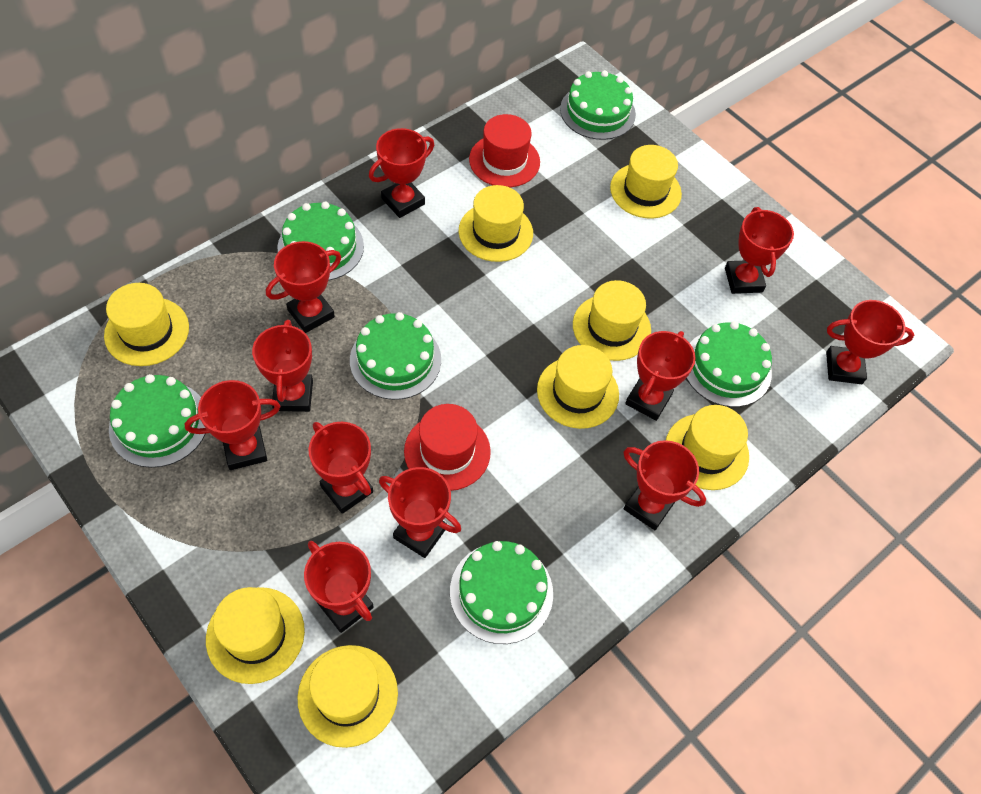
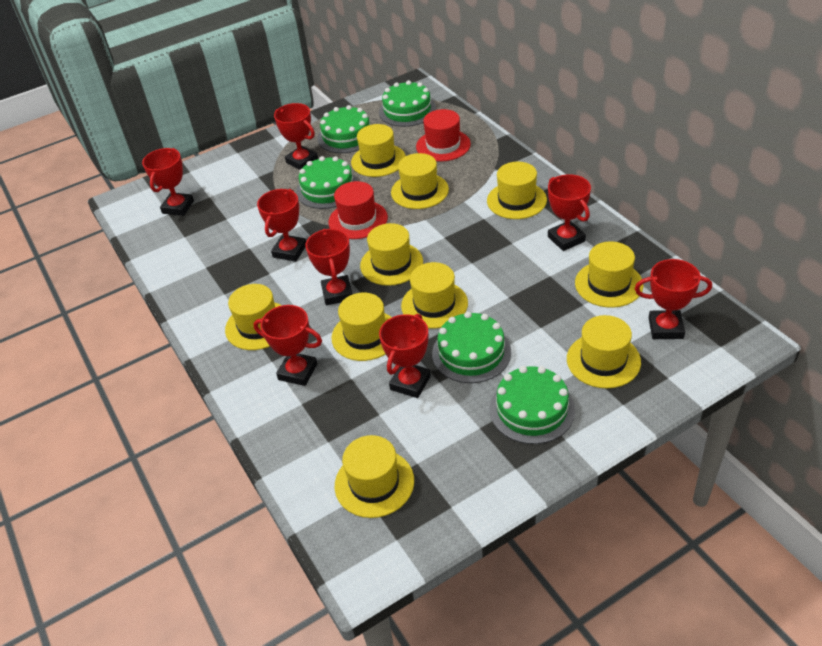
green cake: [109,374,205,468] [277,202,364,281] [350,312,441,400] [450,541,553,644] [560,70,636,140] [686,321,772,407] = 6 -> [296,156,358,209] [318,105,372,153] [379,80,436,127] [432,311,511,383] [490,366,575,444] = 5
red trophy: [185,380,281,470] [252,320,313,412] [266,241,341,333] [304,541,374,633] [309,422,373,514] [369,128,434,218] [379,467,461,558] [623,440,706,530] [625,331,696,421] [725,207,794,294] [826,300,914,384] = 11 -> [142,148,194,216] [253,305,322,386] [257,189,306,262] [274,103,318,170] [306,229,352,305] [379,314,431,398] [548,174,591,251] [635,259,712,339] = 8
yellow hat: [104,283,189,366] [206,587,305,684] [297,645,398,748] [459,185,533,262] [537,345,619,429] [573,280,651,361] [610,145,682,219] [666,405,749,490] = 8 -> [225,284,282,350] [331,293,392,361] [335,435,414,518] [351,124,406,177] [360,223,423,286] [391,153,449,209] [401,262,468,329] [487,162,547,219] [567,315,641,388] [575,241,644,308] = 10

